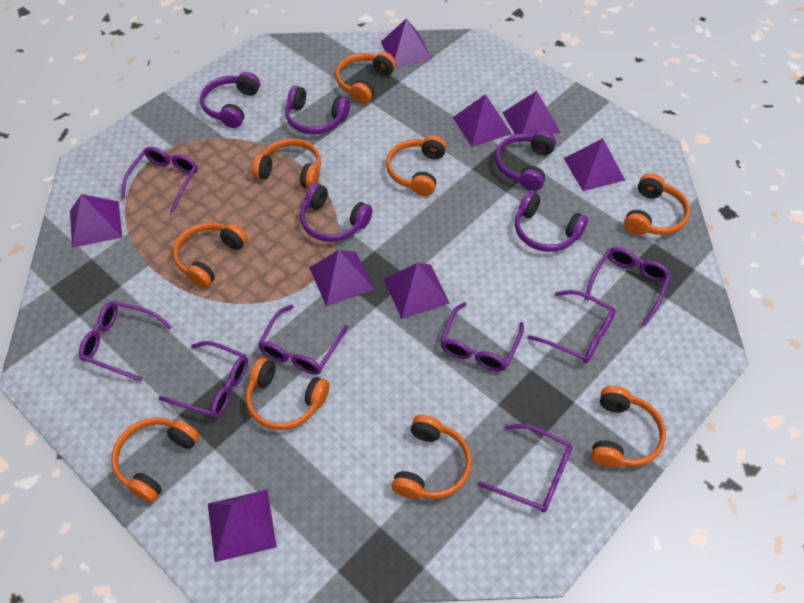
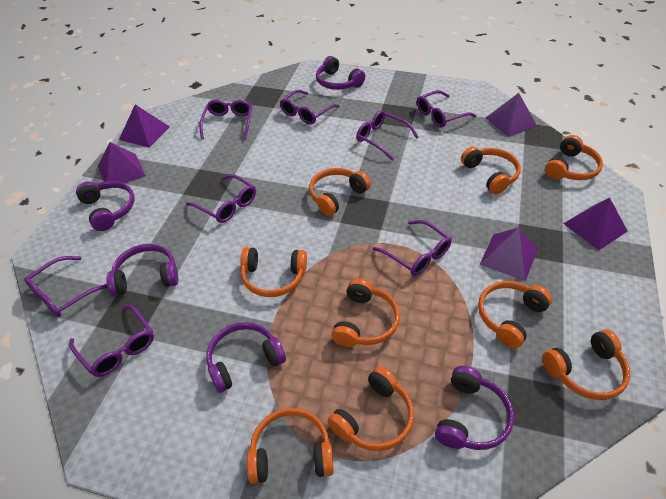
purple pyramid: [70,194,122,248] [208,490,277,562] [309,250,374,306] [381,18,432,67] [384,263,450,319] [453,94,512,147] [502,91,560,142] [564,138,625,191] = 8 -> [98,142,146,183] [119,104,170,148] [480,227,538,281] [486,93,537,137] [563,198,628,250] = 5

